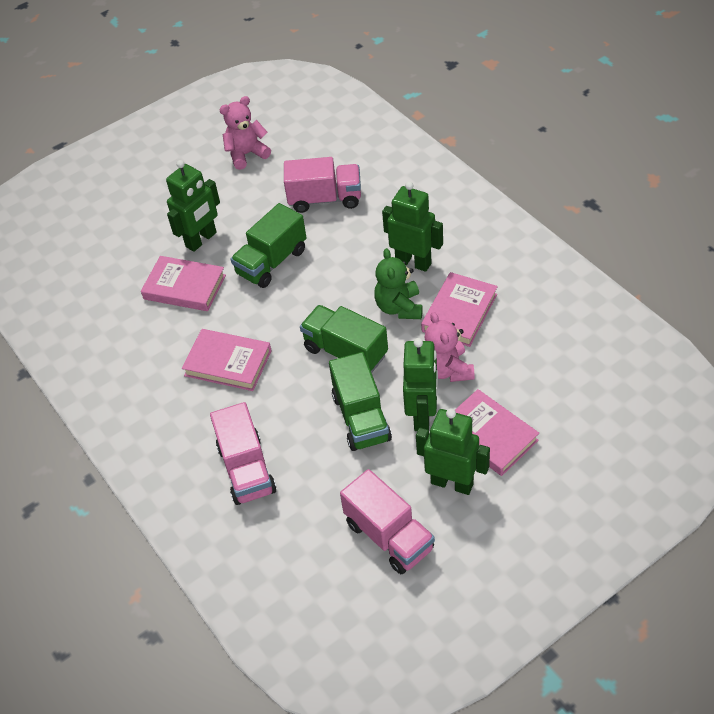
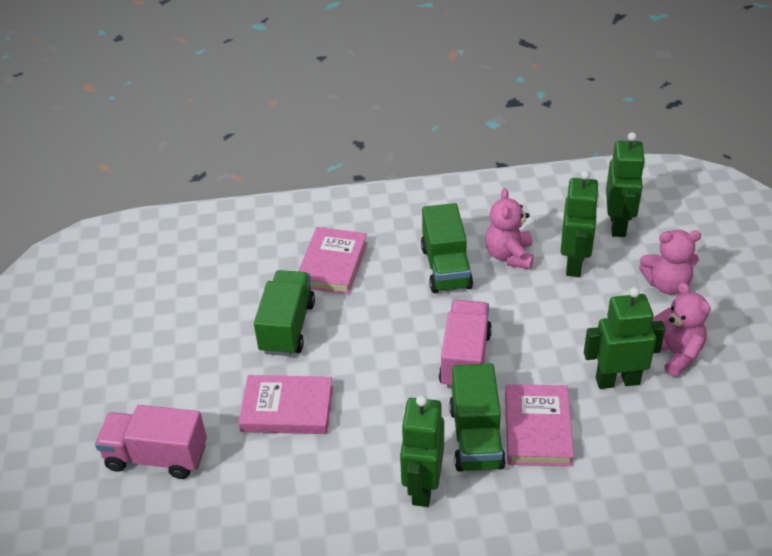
green teddy bear: [374,248,423,319] = 1 -> none = 0
pink book: [141,256,226,311] [182,329,272,391] [421,272,498,347] [455,389,539,476] = 4 -> [238,375,333,434] [298,227,367,294] [505,384,574,466] = 3
pink teddy bear: [219,96,271,170] [424,312,475,382] = 2 -> [485,188,534,269] [639,230,701,294] [652,282,711,377] = 3
pink truck: [210,402,276,505] [284,157,361,213] [340,469,435,574] = 3 -> [95,405,207,479] [439,300,492,388] = 2

